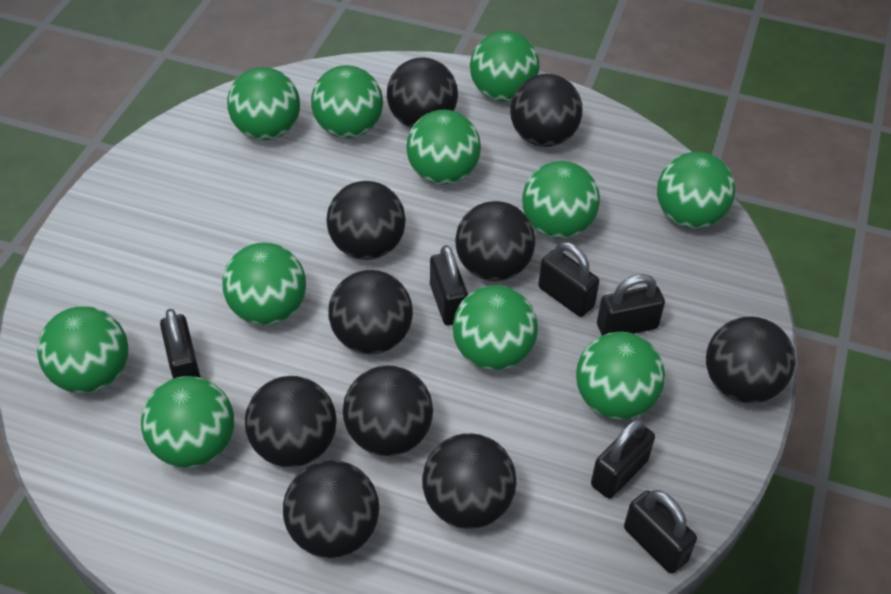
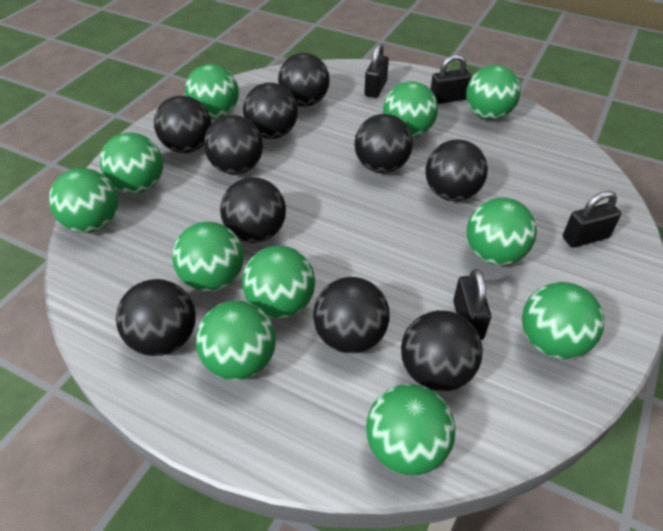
black padlock: [160,309,201,379] [430,245,468,325] [538,242,599,317] [591,419,655,499] [597,274,665,336] [624,490,697,574] = 6 -> [364,43,389,98] [430,55,472,104] [453,269,491,340] [563,191,621,248] = 4

